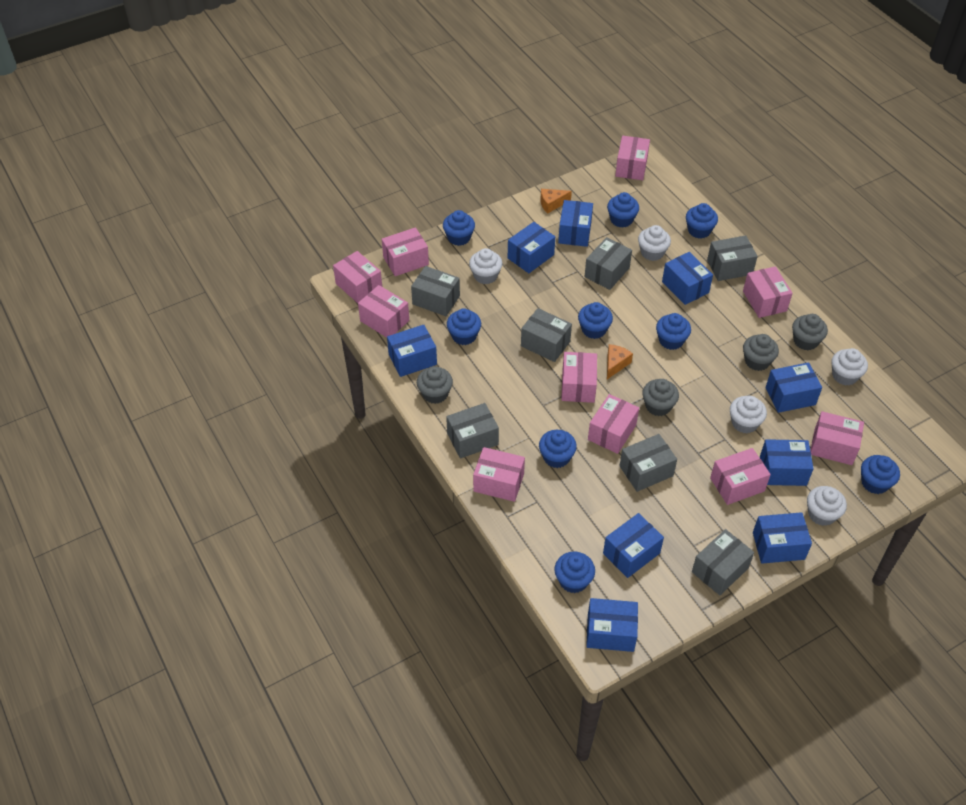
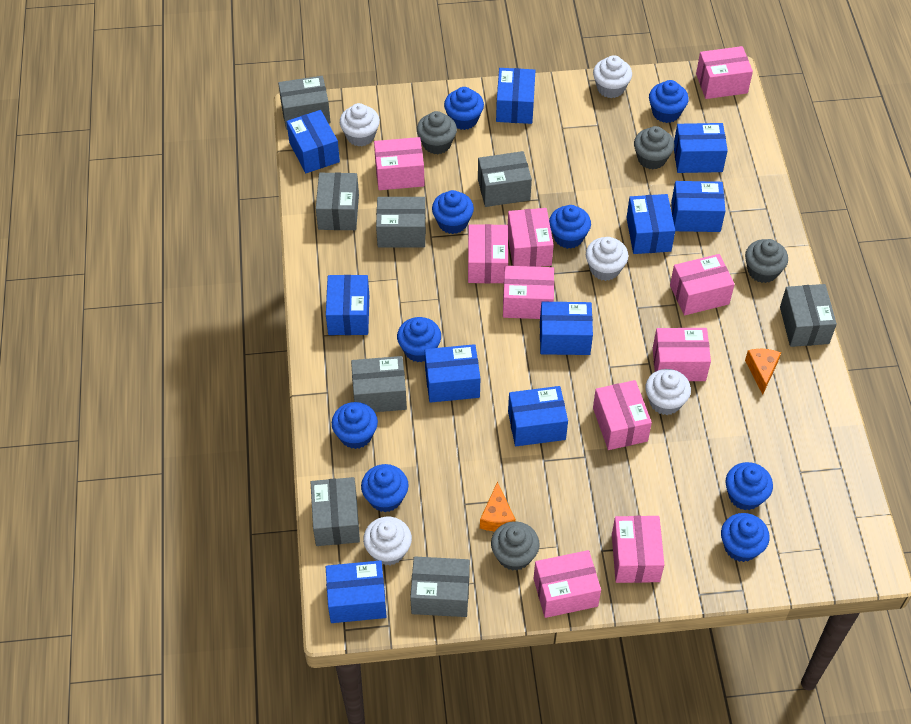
blue box: [387,325,437,377] [508,222,555,273] [558,200,593,247] [586,598,638,652] [603,513,664,578] [662,252,713,305] [753,512,812,564] [760,439,814,486] [765,362,822,413] = 9 -> [286,110,340,173] [326,275,369,335] [326,560,387,623] [425,344,480,403] [496,68,535,124] [508,386,568,446] [540,302,593,355] [626,194,675,254] [671,181,725,232] [674,123,728,173] = 10
grey box: [411,266,460,316] [446,403,499,459] [521,308,572,362] [584,237,632,290] [619,434,677,492] [692,529,754,595] [707,235,758,281] = 7 -> [278,76,331,130] [311,477,360,546] [316,172,359,230] [351,356,407,412] [376,197,426,247] [410,557,470,617] [478,151,532,207] [780,284,837,347] = 8

